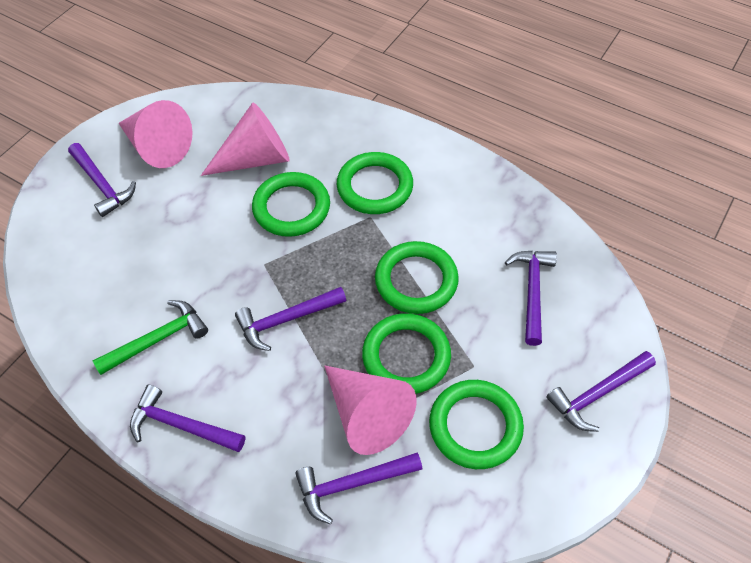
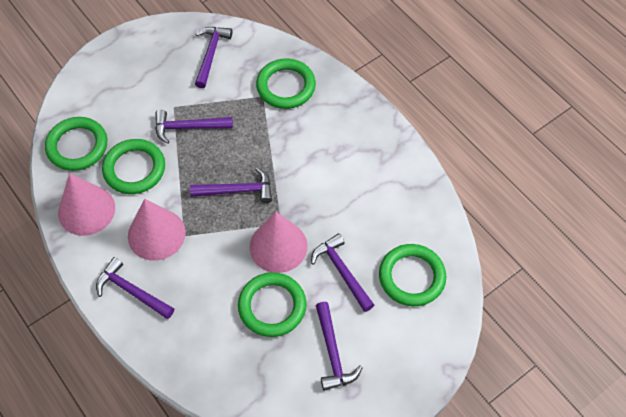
green hammer: [92,300,208,375] = 1 -> none = 0

